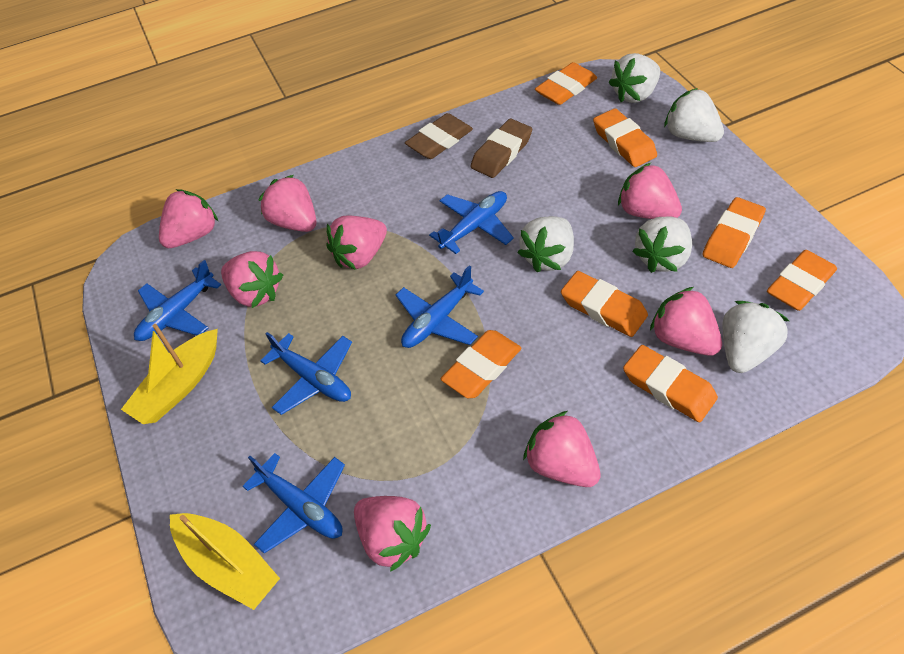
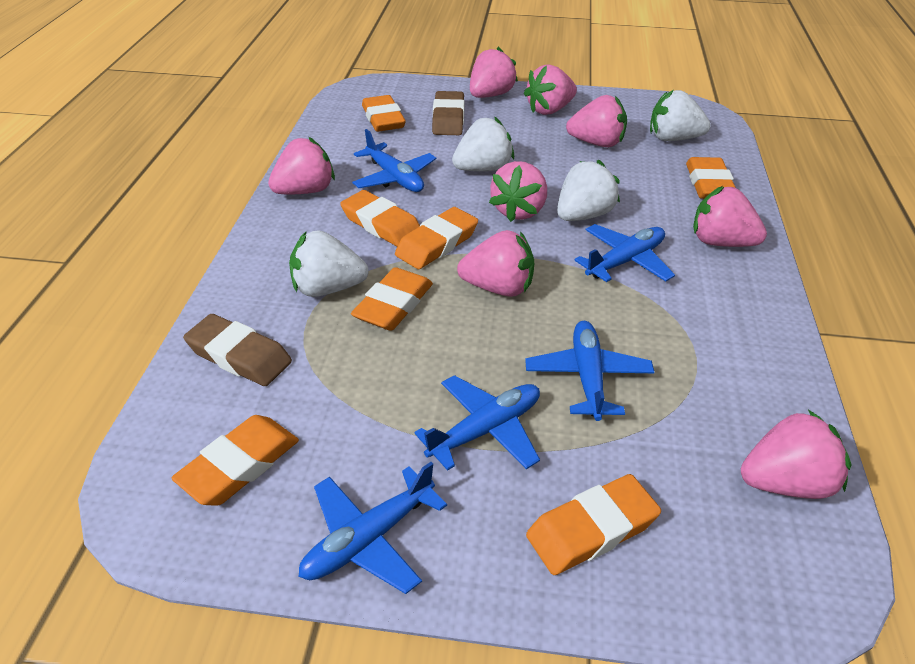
white strawberry: [518,216,574,272] [609,53,660,103] [632,216,692,273] [664,88,724,142] [723,301,789,373] = 5 -> [289,230,369,297] [452,117,514,171] [557,160,620,221] [650,90,711,141] = 4
yellow boat: [121,324,218,424] [170,513,280,610] = 2 -> none = 0

